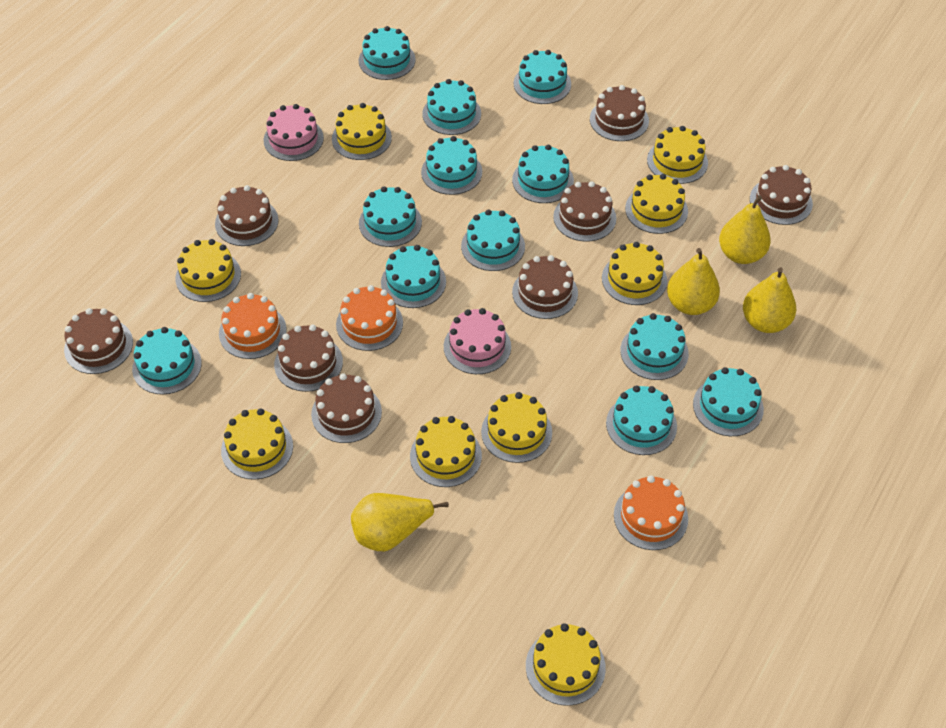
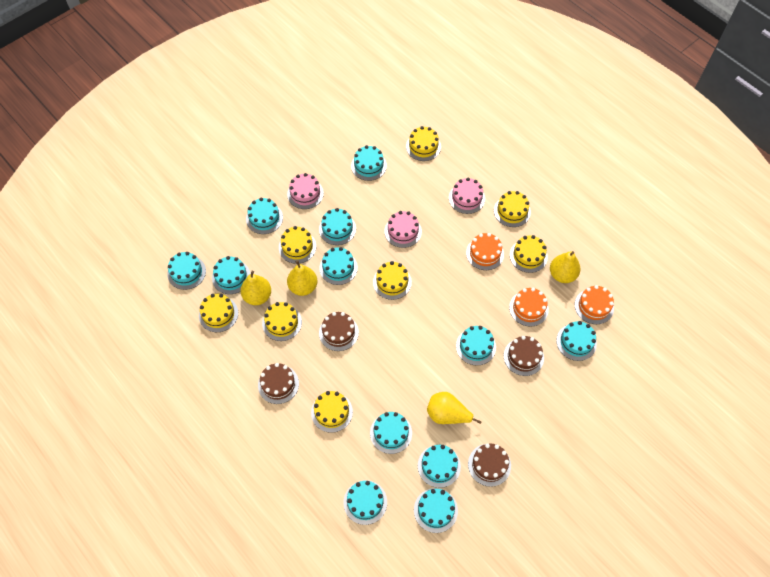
brown cake: [64,308,133,374] [215,185,279,246] [274,325,343,392] [311,373,382,443] [512,255,578,319] [553,181,616,242] [590,85,649,141] [750,165,813,225] = 8 -> [258,363,299,404] [319,312,359,351] [468,443,511,487] [504,336,544,376] = 4
pink cake: [264,104,324,161] [444,308,511,374] = 2 -> [287,173,324,209] [385,211,422,248] [449,178,485,214] = 3
yellow cake: [175,239,241,302] [221,408,293,480] [332,103,392,160] [410,416,482,487] [481,392,552,463] [526,623,606,706] [602,242,667,305] [625,174,688,234] [647,126,708,184] = 9 -> [199,294,238,332] [262,302,302,341] [279,226,316,264] [311,391,353,433] [373,261,412,300] [406,126,441,161] [494,191,531,227] [510,235,548,273] = 8

